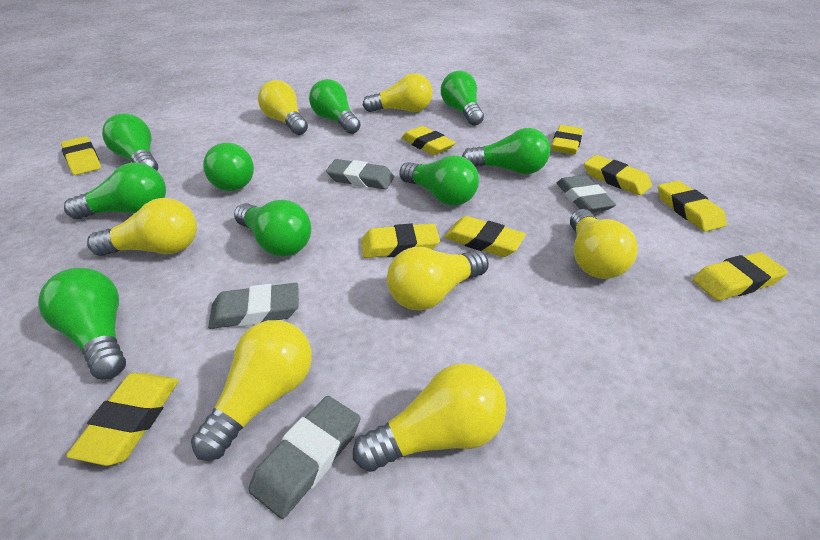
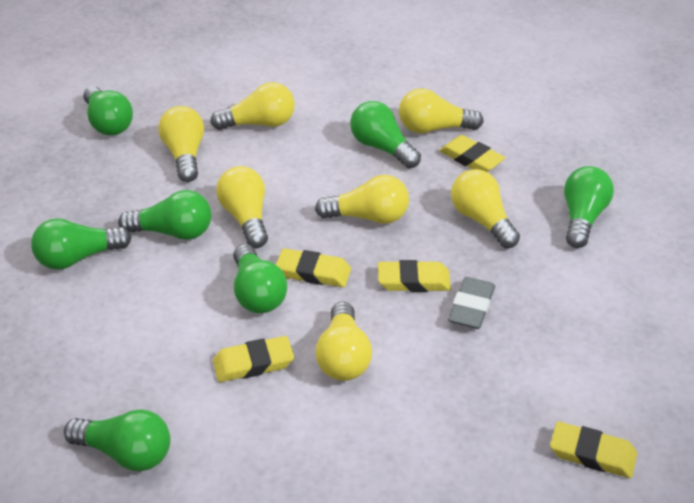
green light bulb: [38,268,126,379] [64,163,166,219] [102,113,158,171] [203,143,254,191] [234,200,311,256] [309,79,361,134] [399,155,479,206] [441,71,484,126] [462,128,550,174] = 9 -> [31,218,131,270] [64,409,170,471] [83,86,133,135] [118,190,211,240] [233,244,287,313] [350,101,421,168] [564,166,614,248] = 7
grey eraser: [208,283,299,329] [248,396,360,519] [326,159,394,190] [557,175,616,212] = 4 -> [448,277,495,329] = 1
yellow eraser: [61,136,101,175] [66,373,179,466] [361,223,440,258] [401,126,456,155] [444,216,526,257] [551,125,583,155] [584,155,652,195] [658,181,727,232] [692,252,788,301] = 9 -> [213,336,294,382] [276,248,351,287] [378,260,451,292] [439,135,505,172] [550,421,637,478] = 5

